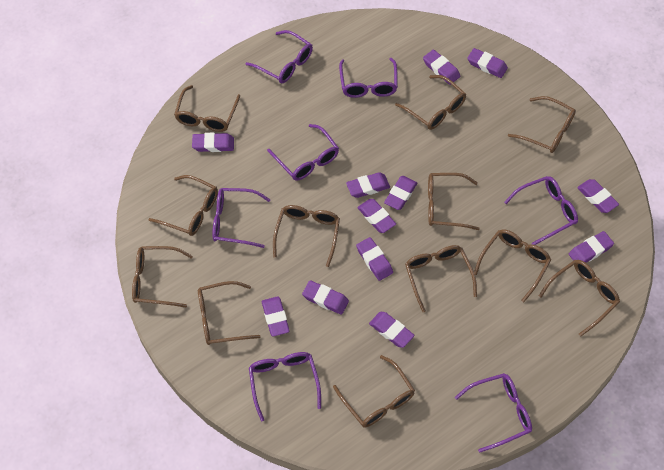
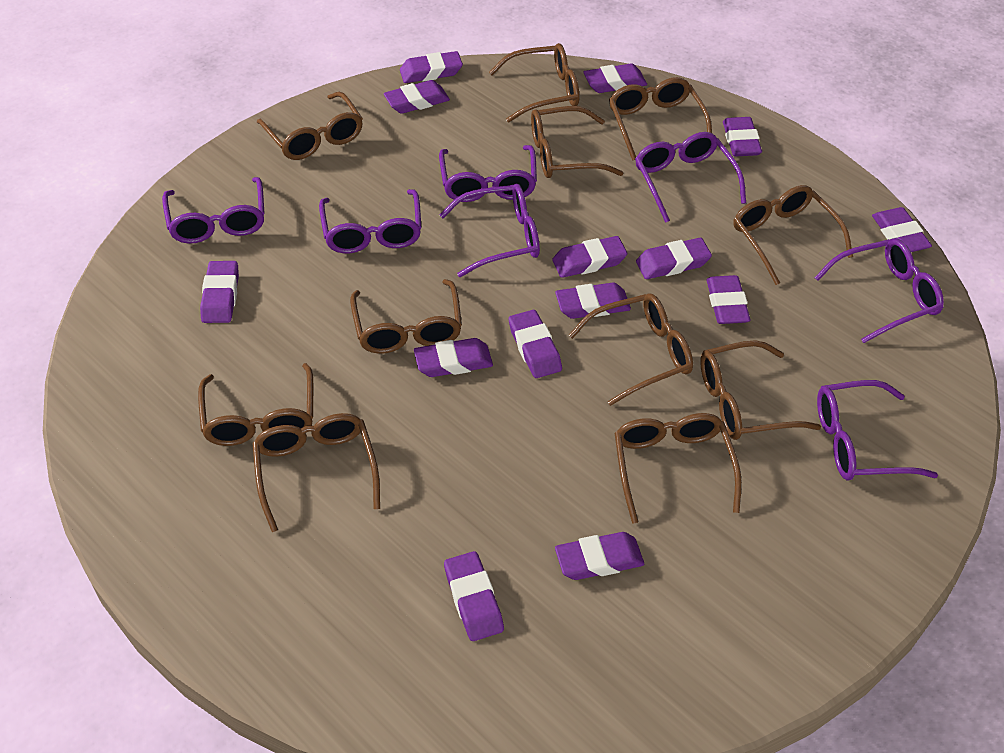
brown glasses: [132,246,193,307] [148,175,218,236] [174,85,240,132] [198,281,261,345] [273,205,340,267] [333,355,415,427] [395,75,466,130] [405,245,477,313] [428,173,480,230] [474,229,551,302] [508,96,576,153] [539,260,620,337] = 12 -> [198,363,313,446] [252,413,380,532] [257,92,363,160] [350,279,462,354] [489,43,579,122] [531,106,623,178] [569,293,693,406] [609,77,712,161] [615,413,742,524] [700,340,821,440] [733,185,853,285] = 11
purple eraser: [192,133,234,152] [262,296,290,336] [302,280,349,315] [346,172,390,198] [356,237,393,281] [357,199,396,233] [369,312,414,348] [384,176,417,210] [423,50,460,85] [467,48,508,78] [569,231,614,263] [577,179,619,213] = 12 -> [200,261,239,323] [384,80,450,114] [400,51,463,83] [414,338,493,377] [444,551,504,641] [509,310,562,378] [552,236,627,278] [555,283,631,319] [555,532,644,580] [583,64,647,93] [636,238,712,279] [707,275,750,324] [723,117,762,157] [872,207,932,252] = 14

